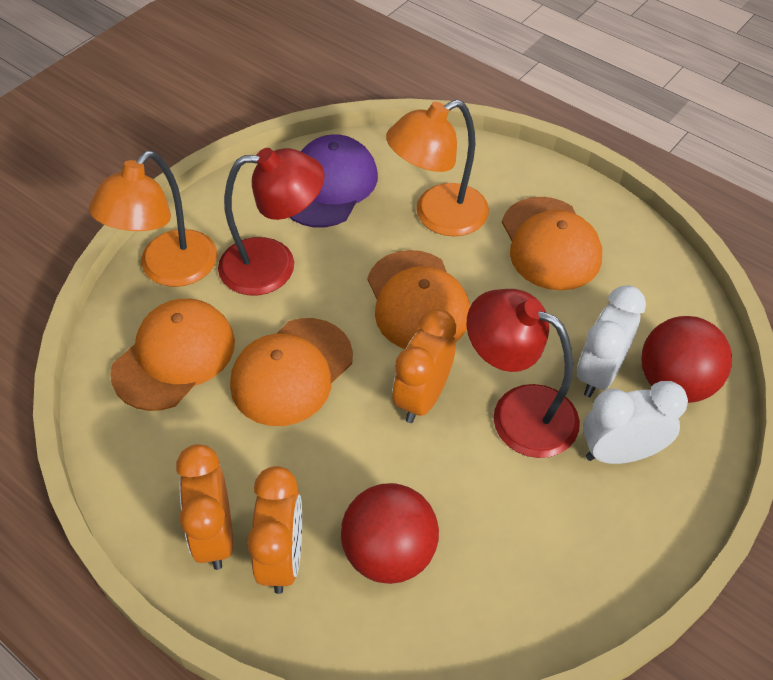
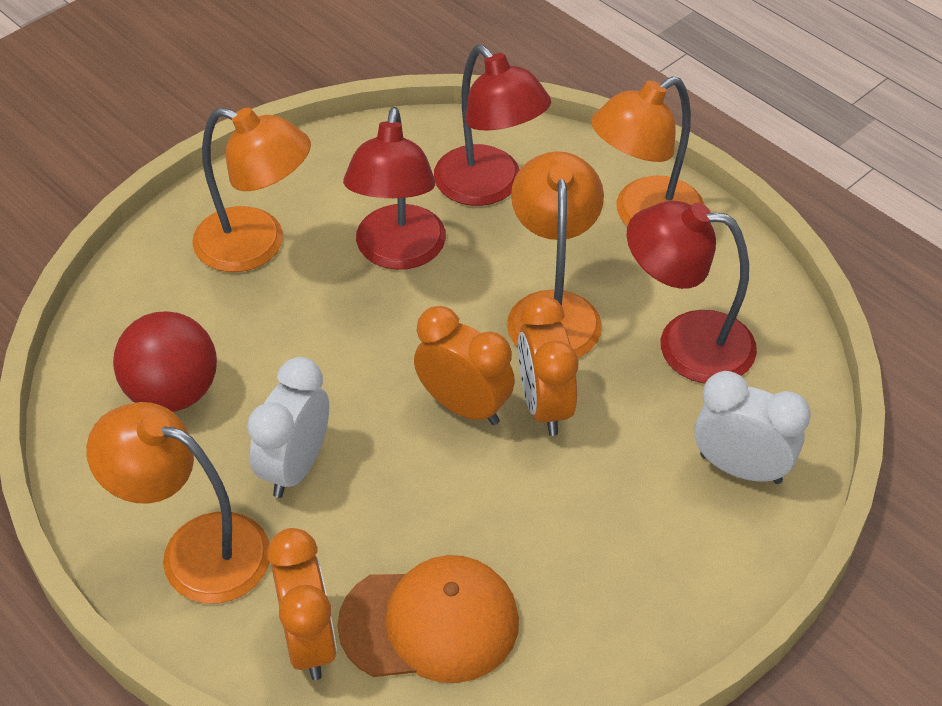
orange cap: [110,299,235,411] [230,318,353,426] [367,250,470,349] [502,197,602,290] = 4 -> [337,555,519,683] = 1
orange lamp: [89,151,217,287] [386,100,489,236] = 2 -> [86,402,270,604] [192,107,311,272] [507,151,604,358] [591,76,705,226] = 4
purple cap: [289,134,378,227] = 1 -> none = 0
red ball: [341,483,439,584] [641,316,732,403] = 2 -> [113,311,217,412] = 1
red lamp: [218,148,324,295] [467,289,580,458] = 2 -> [343,107,446,270] [434,45,551,206] [627,201,757,384] = 3

